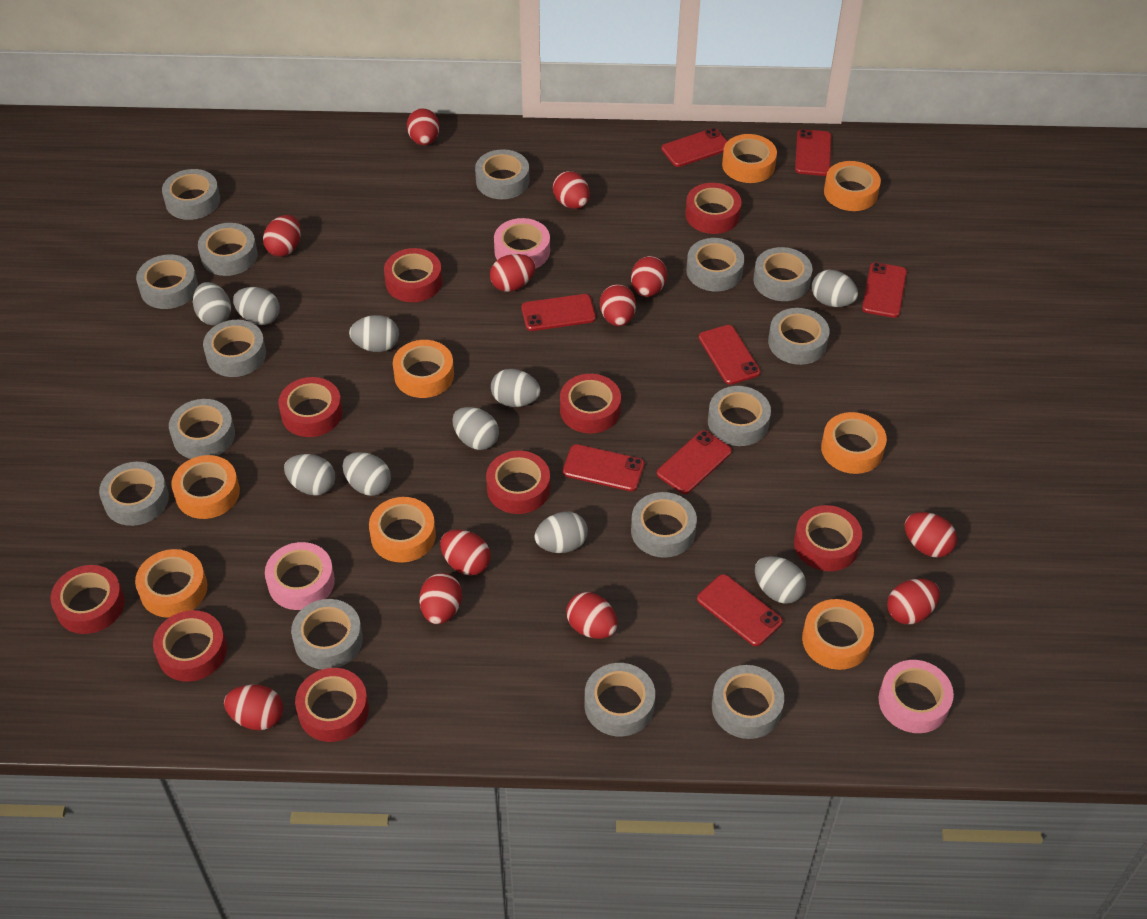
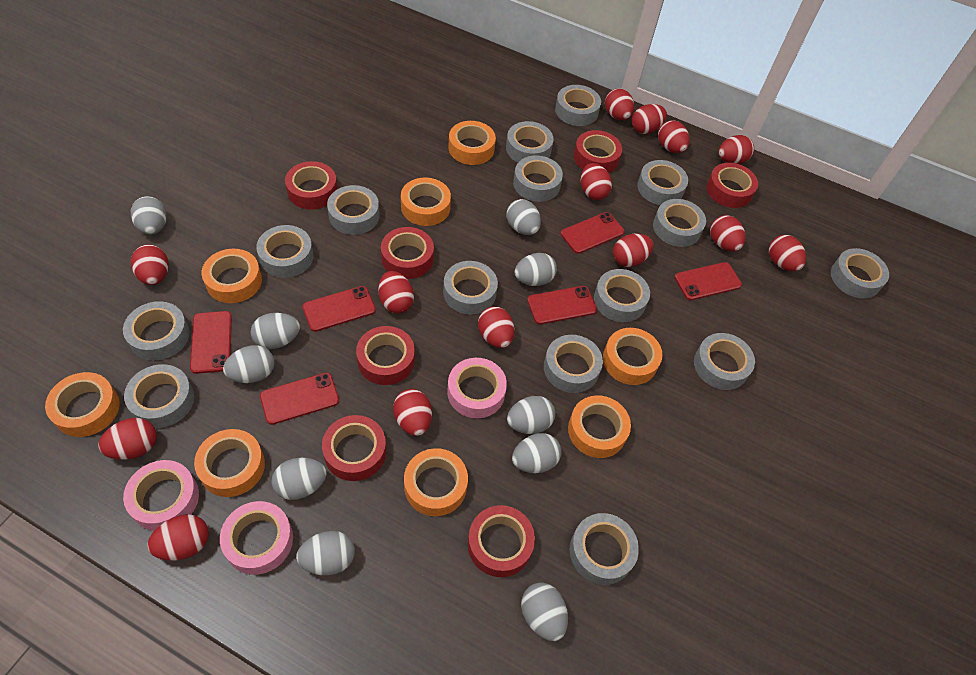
red egg: [224,684,283,730] [263,215,301,257] [407,108,440,145] [419,573,462,624] [440,530,491,575] [490,254,535,292] [553,171,590,209] [566,592,617,639] [600,284,636,326] [631,256,667,297] [887,579,940,624] [905,512,957,558] = 12 -> [98,418,157,460] [131,245,169,285] [147,514,209,560] [378,271,414,313] [393,389,432,436] [478,307,515,348] [581,163,612,200] [605,88,634,120] [613,234,653,267] [632,104,667,134] [658,120,690,153] [710,215,745,251] [718,135,754,164] [769,235,806,271] = 14
red phone: [521,294,596,331] [563,444,645,491] [657,430,732,494] [661,128,727,167] [697,574,783,646] [699,325,760,385] [795,129,831,176] [862,262,907,318] = 8 -> [190,311,232,374] [260,373,339,425] [302,286,376,332] [527,286,597,324] [561,212,625,254] [675,262,742,300] = 6
red tape: [51,565,125,634] [153,610,227,682] [278,377,343,437] [295,668,369,742] [384,248,442,302] [486,451,550,514] [560,374,621,433] [685,183,742,234] [794,505,862,571] = 9 -> [285,161,337,210] [322,415,386,481] [356,326,415,385] [381,227,434,279] [468,505,535,577] [574,130,622,173] [706,163,758,208] = 7

